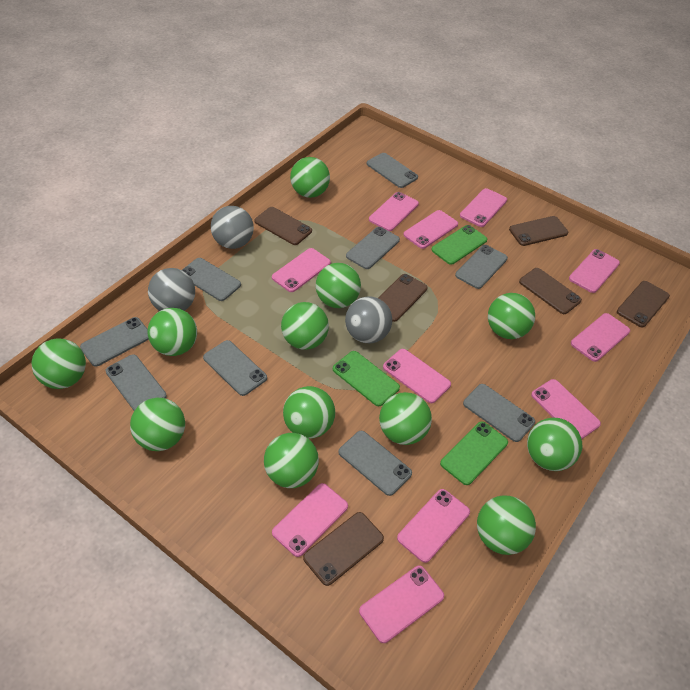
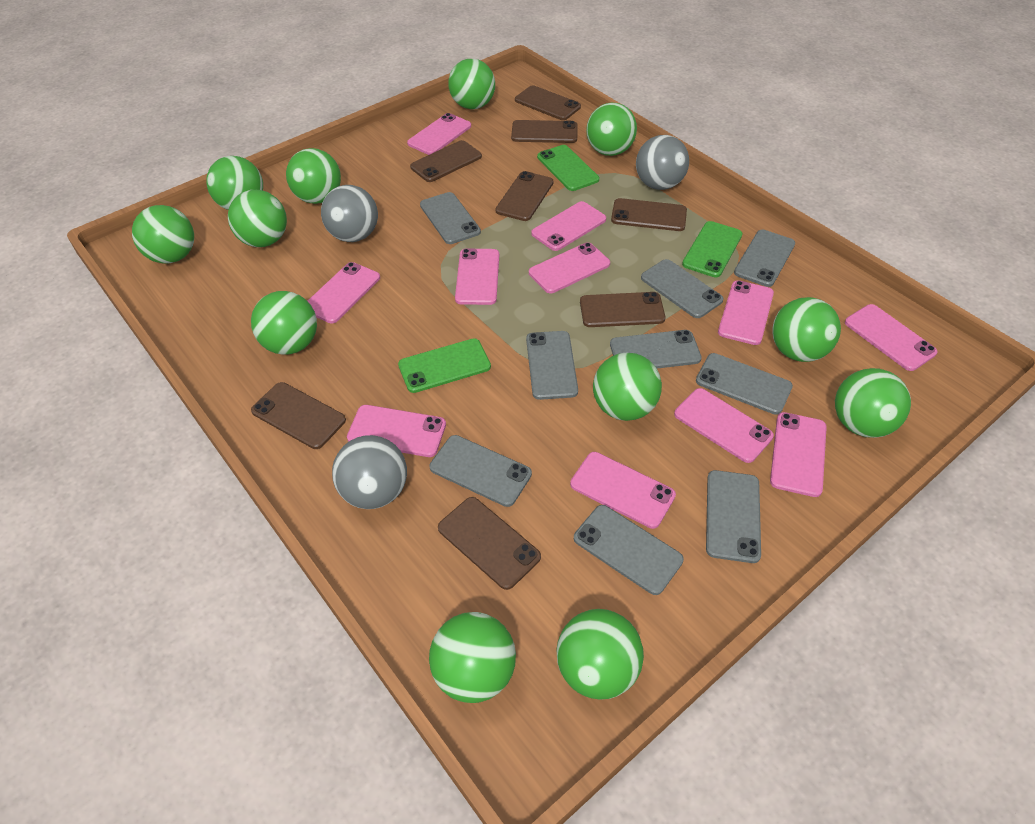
brown phone: [254,207,312,245] [303,512,384,586] [378,274,427,322] [509,216,568,246] [519,268,582,314] [617,281,670,328] = 6 -> [251,382,346,449] [410,140,482,182] [438,497,541,590] [495,171,553,221] [511,120,577,143] [515,85,581,120] [580,292,665,327] [611,198,687,231] = 8

